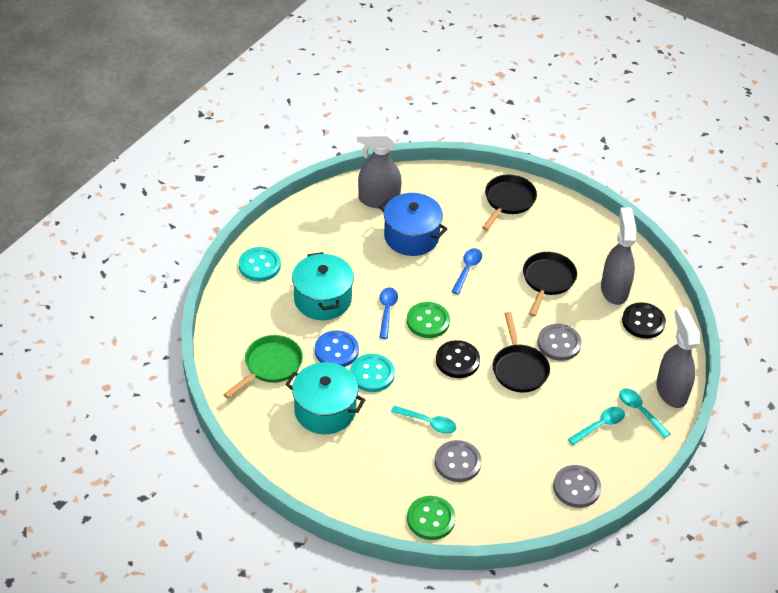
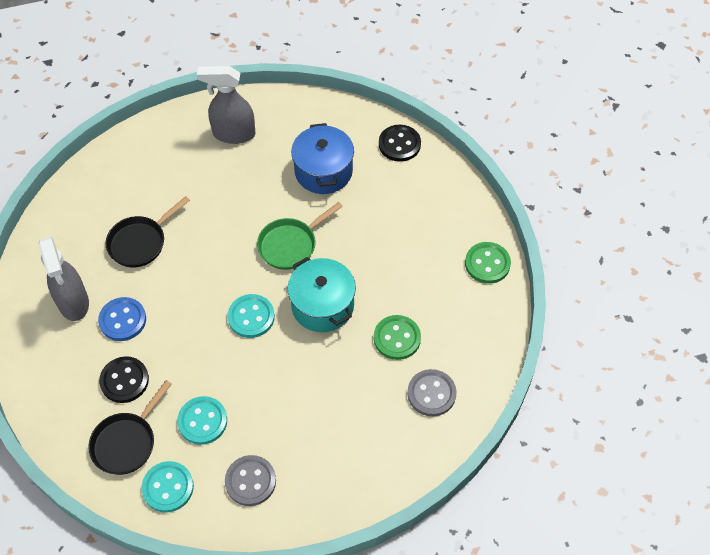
black pan: [482,174,537,230] [493,312,550,392] [523,252,577,317] = 3 -> [88,380,172,475] [105,196,190,267] = 2
blue spoon: [379,287,398,339] [452,248,482,295] = 2 -> none = 0
grey button: [435,440,482,482] [537,324,582,361] [553,465,601,508] = 3 -> [225,455,276,506] [407,369,456,417] = 2
grey spray bottle: [357,130,402,209] [601,207,636,305] [656,307,700,408] = 3 -> [38,236,89,321] [197,66,255,144] = 2
turquoise button: [239,247,281,281] [350,354,395,392] = 2 -> [142,461,194,513] [177,396,227,445] [227,294,275,338] = 3
turquoise pot: [285,362,365,434] [292,252,354,320] = 2 -> [288,257,356,332] = 1
turquoise spoon: [391,406,456,434] [568,407,625,445] [619,389,670,438] = 3 -> none = 0

